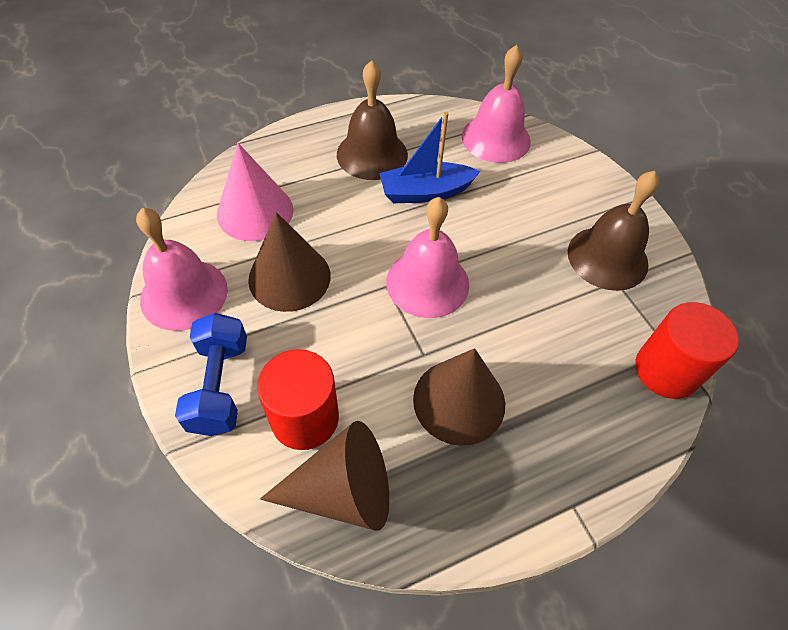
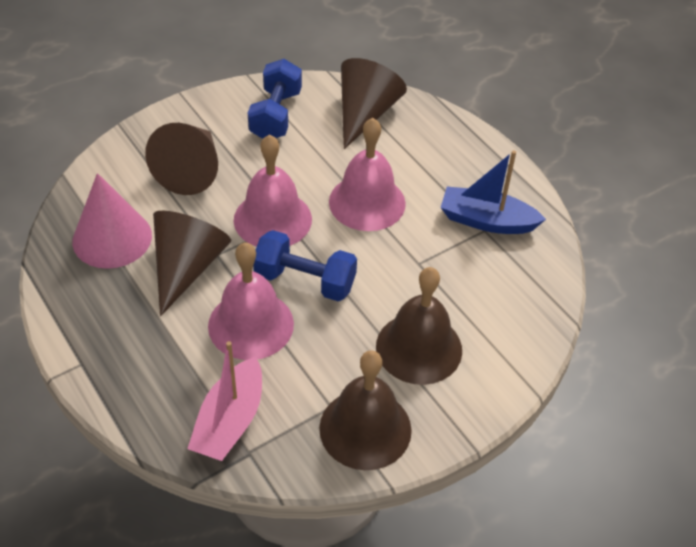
blue dumbbell: [175,313,247,436] = 1 -> [248,59,302,139] [253,230,357,302] = 2
pink boat: none = 0 -> [188,341,262,461] = 1
red cylinder: [257,349,339,450] [635,302,739,399] = 2 -> none = 0

